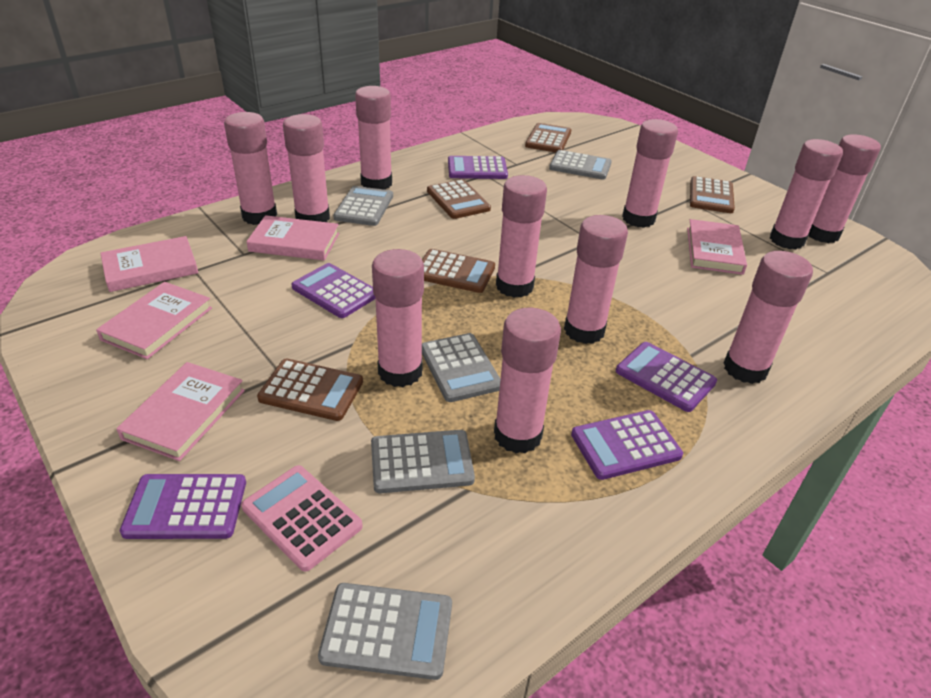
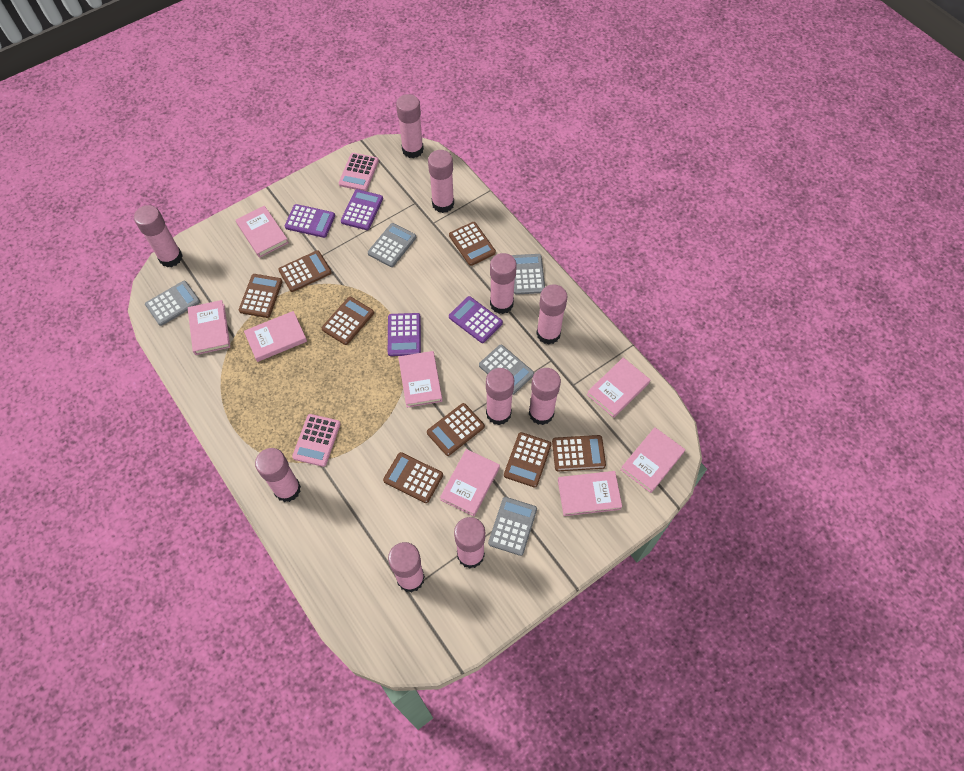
brown calculator: [257,358,363,421] [422,249,495,293] [427,179,491,219] [525,123,571,153] [690,176,735,213] = 5 -> [239,274,283,318] [278,250,332,292] [322,297,374,345] [383,452,443,503] [427,403,485,456] [449,222,496,266] [504,432,552,488] [552,435,606,471] = 8
pink book: [96,282,212,359] [100,236,198,292] [116,362,245,461] [246,215,339,261] [687,219,747,275] = 5 -> [188,300,230,355] [236,206,289,258] [244,311,307,362] [398,351,442,408] [440,449,500,516] [558,471,622,516] [587,357,650,418] [620,427,685,493] = 8
pink calculator: [241,465,363,572] = 1 -> [292,414,340,467] [339,153,379,191] = 2
pink glue stick: [224,112,277,225] [283,114,330,222] [355,86,392,190] [372,249,424,387] [494,308,561,453] [496,175,547,298] [564,215,628,344] [622,119,678,228] [724,251,813,384] [770,139,843,249] [808,134,881,243] = 11 -> [134,205,183,267] [255,448,301,502] [388,542,425,592] [396,94,424,158] [428,150,454,213] [454,517,485,569] [486,368,514,425] [490,253,517,314] [529,368,561,425] [536,284,568,344] = 10
purple calculator: [120,474,246,539] [292,263,375,318] [448,156,508,179] [571,410,683,480] [616,342,717,412] = 5 -> [285,204,335,238] [341,189,383,230] [388,313,421,356] [449,296,503,343] = 4

